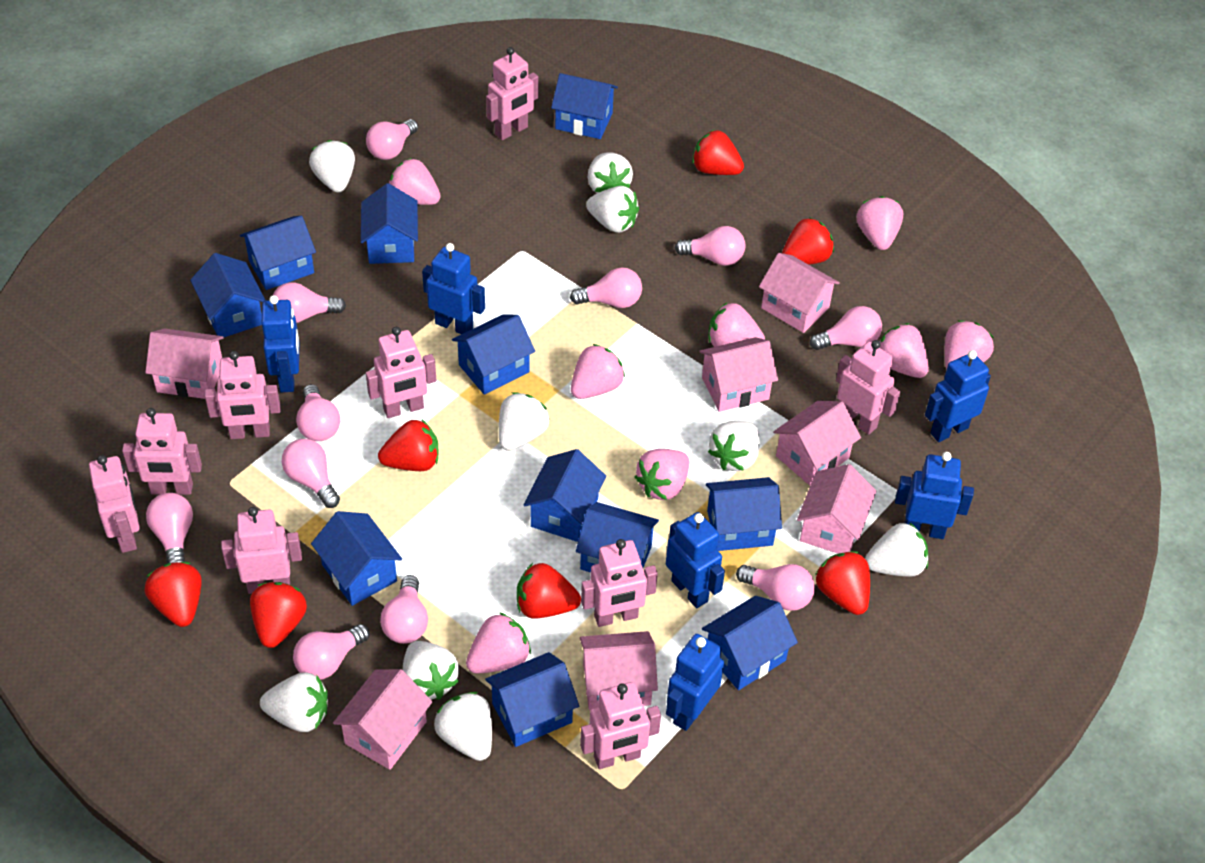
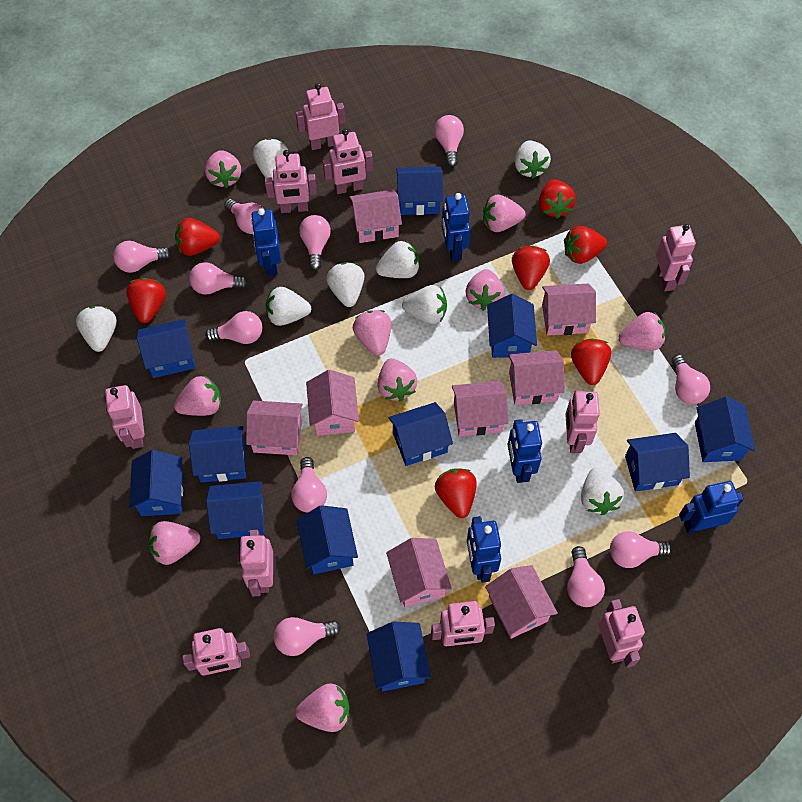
blue robot: [262,295,300,392] [422,243,485,334] [666,512,725,608] [666,634,724,731] [895,452,974,539] [925,350,991,442] = 6 -> [251,208,281,276] [442,193,470,261] [467,516,501,583] [508,419,542,483] [679,481,744,533] = 5
pink house: [145,328,224,399] [333,669,432,770] [580,631,658,710] [699,337,778,412] [759,253,840,333] [773,401,861,486] [797,464,877,554] = 7 -> [246,400,303,455] [306,369,359,436] [349,190,402,243] [386,538,452,607] [452,381,509,437] [485,565,558,639] [508,350,565,405] [542,283,596,336] = 8
pink robot: [89,455,140,553] [122,408,202,495] [205,351,281,439] [221,507,302,594] [366,327,436,418] [486,47,539,140] [580,682,661,769] [581,539,658,627] [836,340,900,435] = 9 -> [105,385,145,449] [182,628,250,676] [239,530,273,596] [265,150,317,213] [296,83,345,150] [323,129,373,194] [431,601,495,646] [565,390,600,453] [598,599,645,668] [656,224,696,291] = 10
pink strawberry: [389,158,441,205] [466,612,531,673] [571,344,625,399] [635,449,689,500] [708,303,765,347] [857,196,903,250] [879,323,929,378] [945,320,994,370] = 8 -> [148,521,200,565] [174,375,221,416] [205,150,241,188] [295,683,350,732] [353,310,391,356] [378,358,417,402] [466,269,504,311] [483,195,525,232] [619,311,665,351] = 9
white strawberry: [260,672,328,732] [309,140,355,192] [403,641,459,700] [434,692,492,761] [499,392,549,451] [586,186,639,233] [588,153,633,193] [708,421,760,471] [865,522,928,577] = 9 -> [76,306,117,352] [253,138,288,180] [266,287,311,326] [326,263,364,307] [376,240,420,278] [402,285,447,324] [515,141,551,178] [581,467,624,515] = 8

